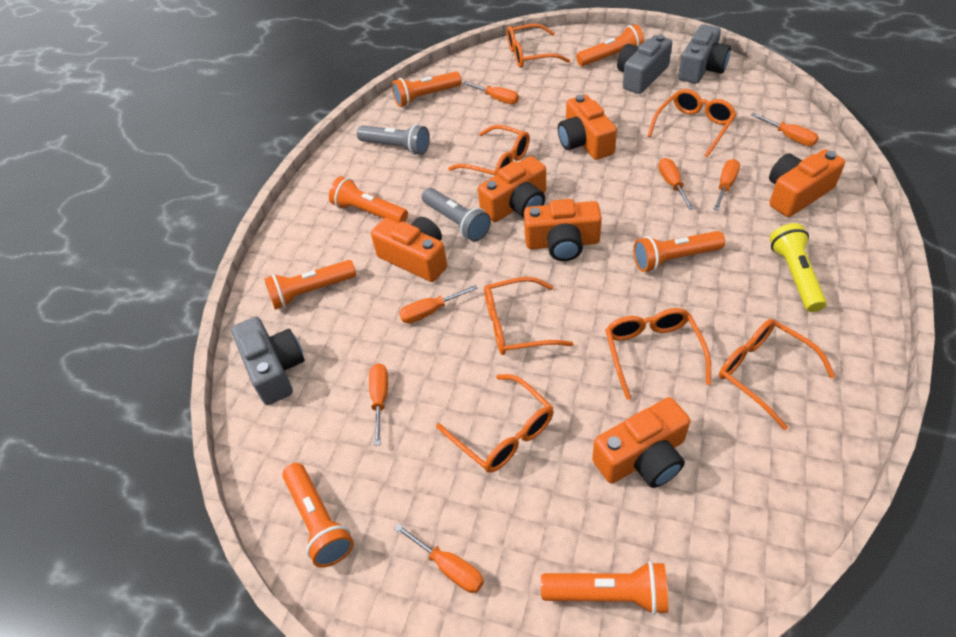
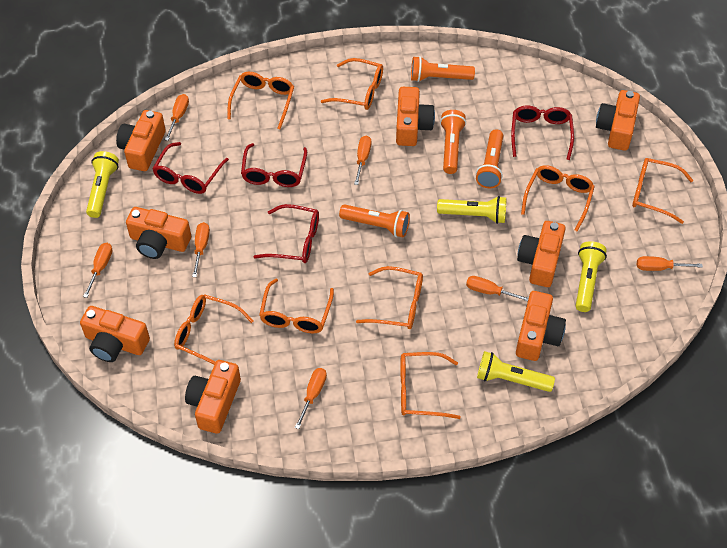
grey camera: [231,317,305,405] [617,35,672,94] [678,24,731,84] = 3 -> none = 0
grey flashlight: [357,124,430,155] [422,188,491,241] = 2 -> none = 0
orange camera: [371,217,447,282] [478,156,546,222] [524,199,602,261] [558,95,617,160] [592,397,690,488] [769,149,845,217] = 6 -> [80,306,150,362] [116,110,166,171] [126,207,191,259] [185,360,241,434] [396,87,435,146] [516,291,566,361] [517,221,566,287] [596,90,640,151] = 8
orange flashlight: [264,260,356,310] [282,463,354,568] [329,176,408,223] [392,71,462,107] [541,561,668,615] [576,24,645,66] [633,231,725,272] = 7 -> [339,204,410,238] [411,56,475,82] [440,110,466,174] [476,129,503,188] = 4
orange glasses: [436,374,554,473] [448,125,530,176] [484,277,573,355] [507,24,570,68] [605,308,711,400] [648,89,737,157] [719,319,835,430] = 7 -> [174,294,253,365] [227,72,294,129] [259,278,334,333] [321,58,383,110] [356,266,423,329] [400,352,461,419] [521,165,595,232] [632,158,693,224] = 8
red glasses: none = 0 -> [152,142,229,194] [241,143,307,187] [254,204,319,263] [511,105,574,160] = 4
yellow flashlight: [770,223,827,312] = 1 -> [86,151,119,218] [437,196,506,224] [477,351,555,392] [576,241,607,312] = 4

